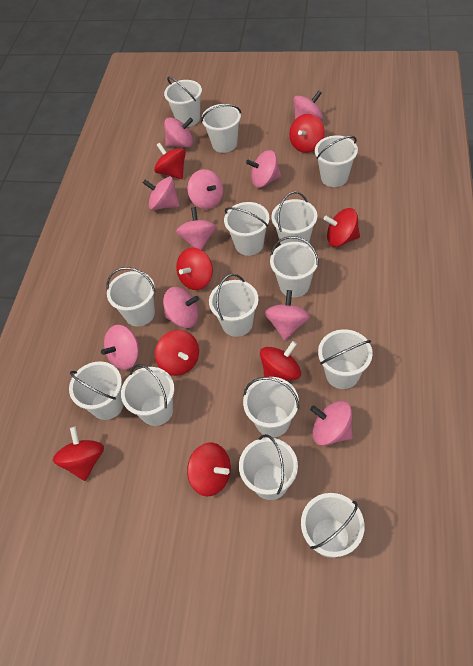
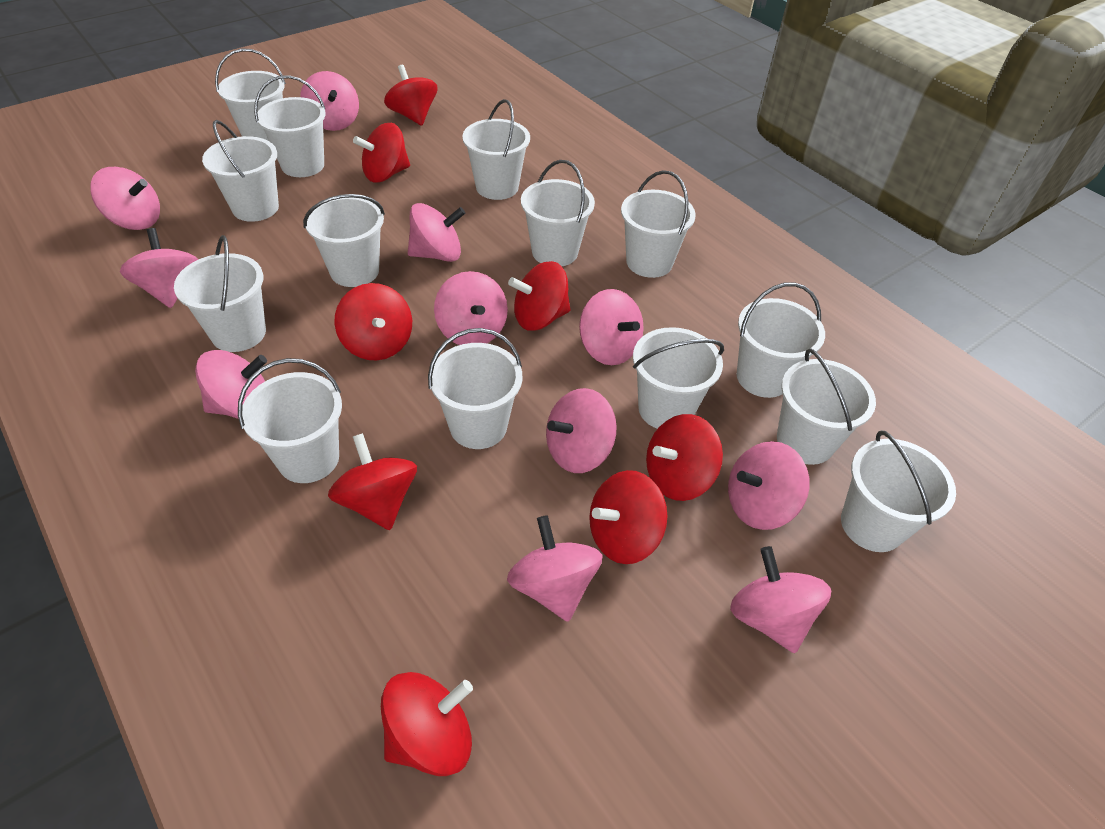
pink spinning top: [101,325,140,370] [143,177,180,210] [163,287,199,328] [164,117,193,148] [176,207,217,250] [187,169,223,209] [246,150,281,188] [264,290,310,340] [293,91,323,120] [310,401,353,446] = 10 -> [90,167,160,230] [120,228,198,308] [195,350,267,419] [300,71,359,131] [408,203,465,262] [434,271,508,345] [507,515,602,622] [546,388,617,473] [579,289,644,365] [728,441,810,530] [730,546,831,653] = 11

